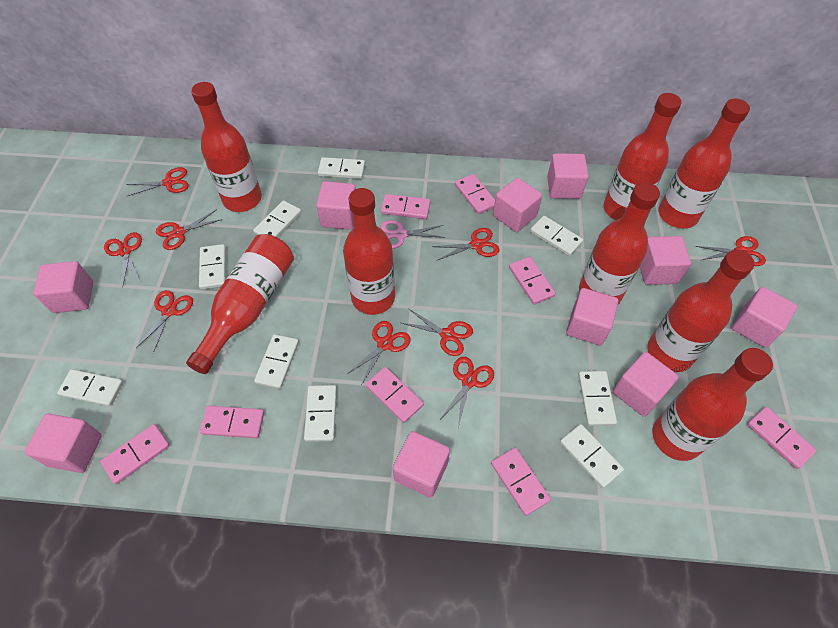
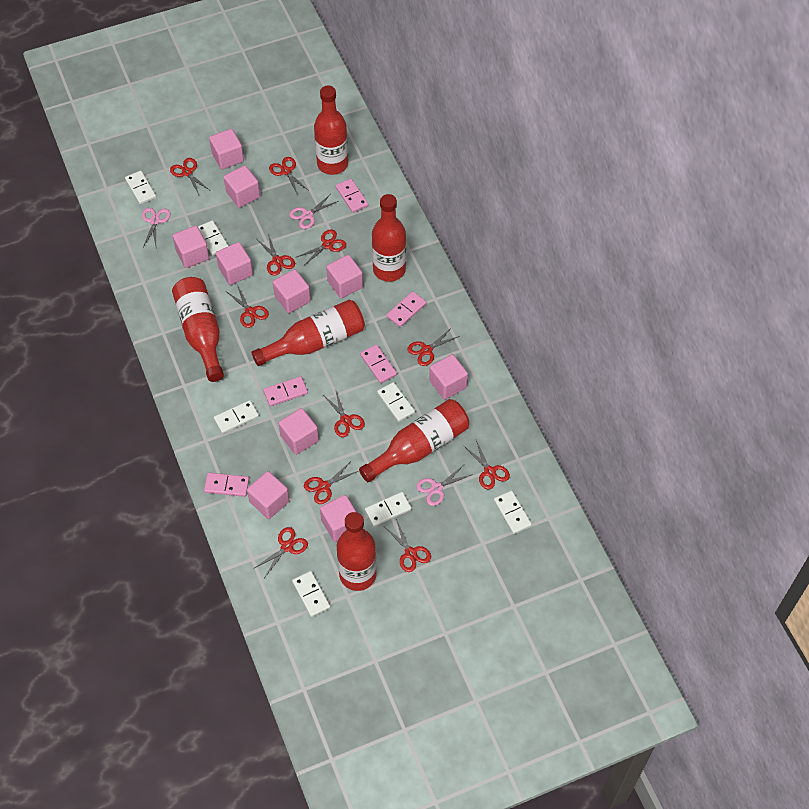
pink domino: [100,424,170,484] [200,406,264,438] [366,367,424,423] [381,194,430,219] [455,174,495,214] [491,448,551,516] [509,257,556,304] [747,407,816,469] = 8 -> [204,473,249,497] [263,376,308,406] [336,179,369,213] [360,345,397,383] [386,291,426,327] = 5
pink scissors: [381,220,445,249] = 1 -> [142,208,170,247] [289,195,339,229] [416,465,473,506] = 3
red bottle: [186,234,294,374] [191,82,262,212] [343,188,395,315] [579,182,660,304] [604,93,682,220] [647,250,754,372] [652,348,773,461] [659,99,750,229] = 8 -> [172,277,224,382] [252,300,365,366] [314,86,348,175] [337,512,377,591] [359,399,469,482] [372,194,406,282] = 6
red scissors: [104,232,142,287] [126,167,188,196] [136,290,193,353] [156,209,223,250] [346,321,411,384] [401,308,473,356] [432,228,500,260] [441,357,494,427] [695,236,766,266] = 9 -> [170,158,209,195] [227,285,269,328] [255,527,308,577] [258,234,295,276] [269,157,308,195] [297,230,346,266] [304,461,359,504] [323,391,365,437] [385,519,431,572] [407,327,460,366] [464,440,510,489] = 11
white domino: [57,369,124,407] [199,244,226,290] [253,200,301,238] [254,334,299,389] [304,385,337,442] [318,157,365,179] [530,216,583,256] [560,424,624,488] [578,371,617,426] = 9 -> [125,171,156,204] [198,220,229,256] [214,400,259,434] [292,571,330,617] [365,492,412,526] [377,382,415,422] [494,490,532,534] = 7

